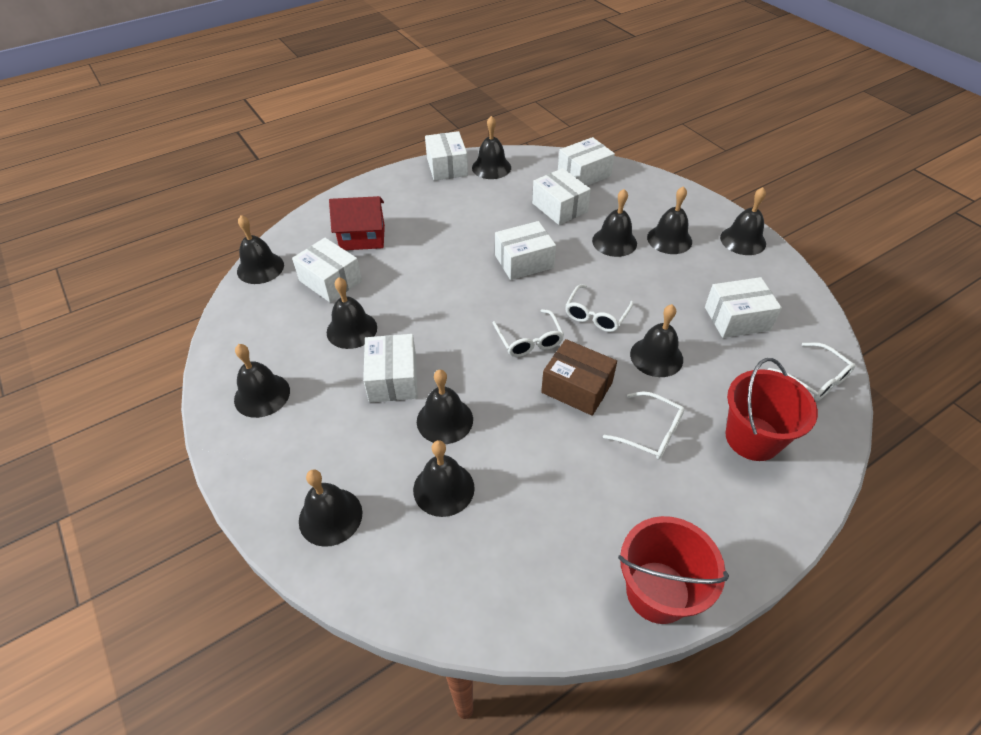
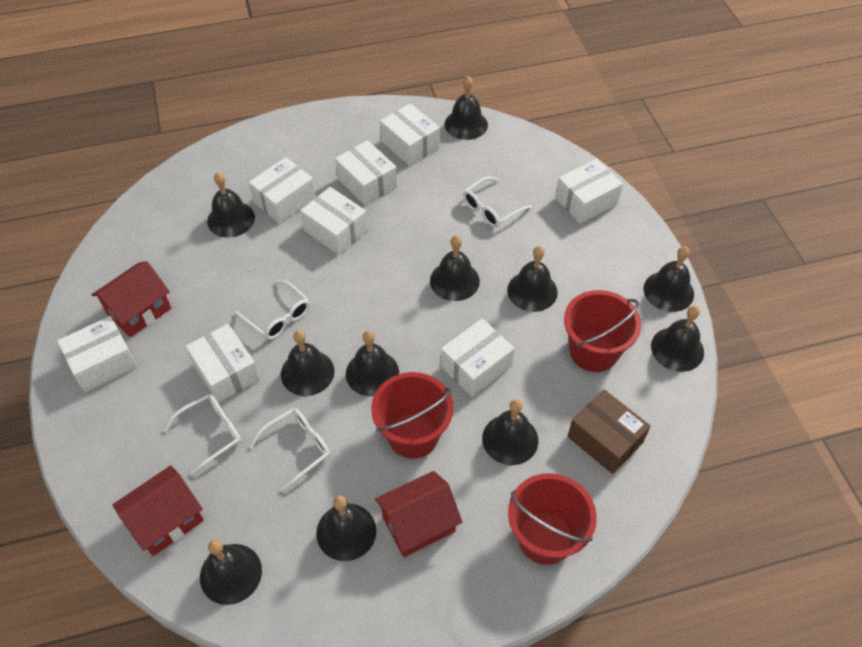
red bucket: [618,516,729,624] [725,358,818,461] = 2 -> [371,372,453,459] [508,473,597,565] [564,290,641,372] = 3
red house: [329,196,385,250] = 1 -> [92,261,171,338] [113,465,204,556] [375,471,462,557] = 3
white box: [292,238,362,303] [363,334,418,402] [425,131,468,181] [495,221,556,280] [532,168,591,225] [558,137,615,186] [705,277,782,338] = 7 -> [57,316,137,392] [186,324,260,403] [249,157,316,224] [300,187,368,255] [335,140,397,206] [380,103,440,166] [441,318,515,397] [555,159,623,224] = 8

